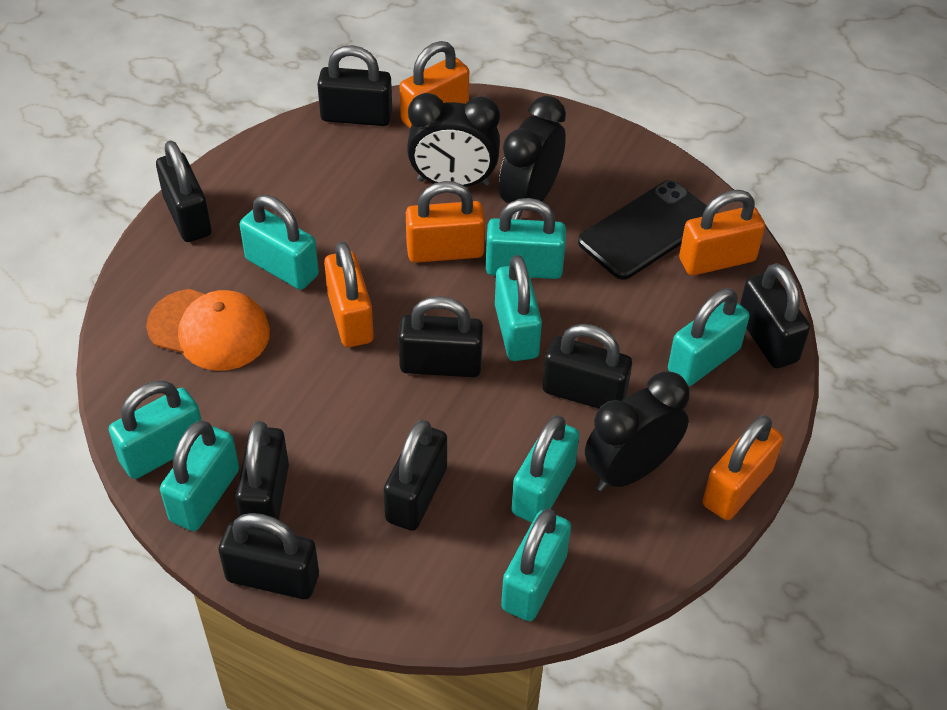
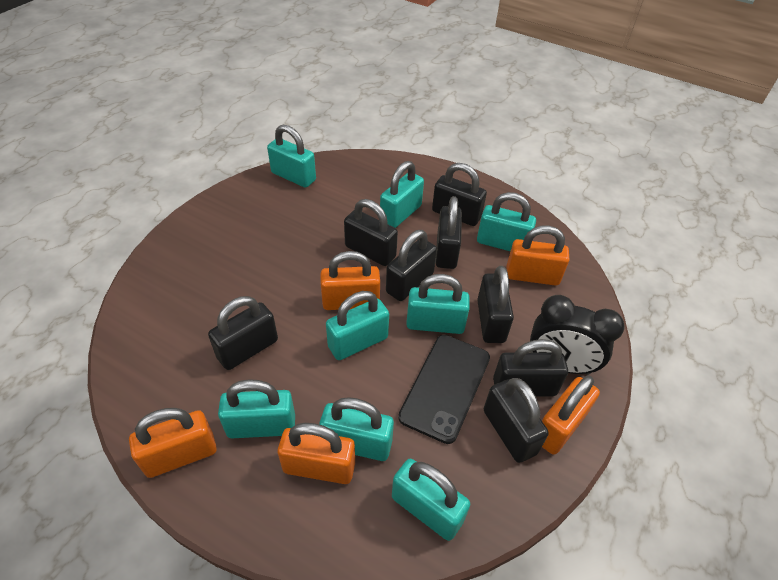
black clock: [407,93,500,187] [499,96,566,220] [585,371,690,491] = 3 -> [530,295,625,375] = 1
orange cap: [146,289,270,371] = 1 -> none = 0

